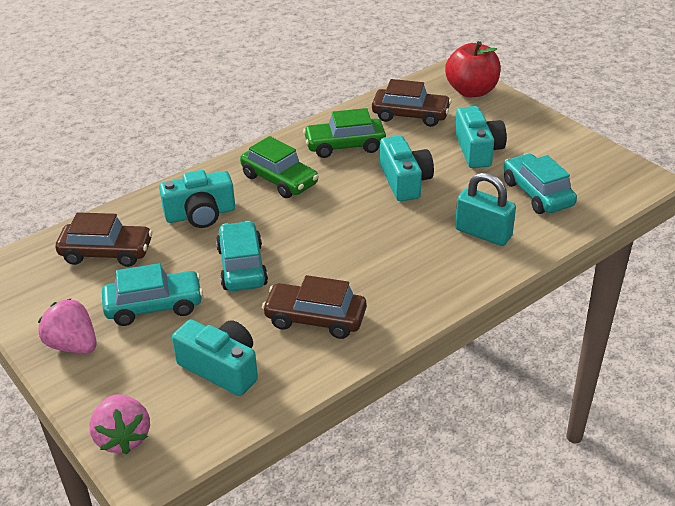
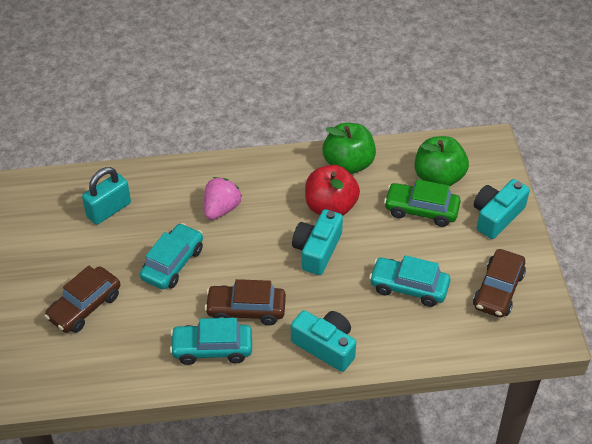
green apple: none = 0 -> [323,123,376,174] [414,136,469,186] = 2
green car: [240,136,319,198] [303,108,386,158] = 2 -> [384,179,461,227] = 1
pink strawberry: [38,298,97,353] [89,394,150,454] = 2 -> [204,177,242,220] = 1
turquoise camera: [159,170,235,228] [172,319,258,396] [380,135,434,201] [455,106,507,168] = 4 -> [291,310,356,372] [292,209,343,275] [474,179,530,239] = 3

